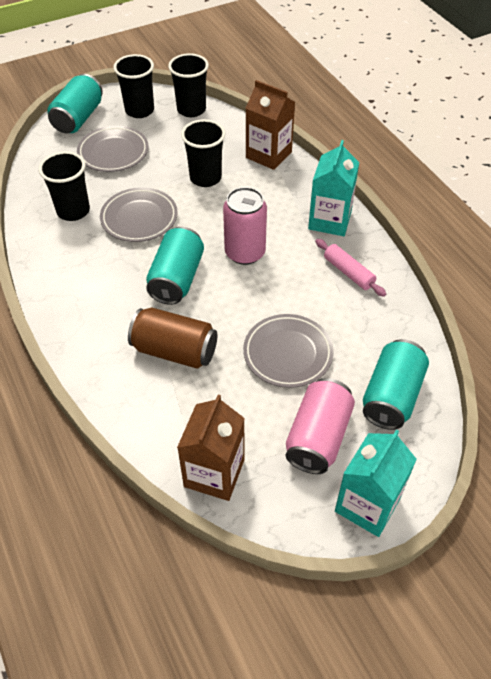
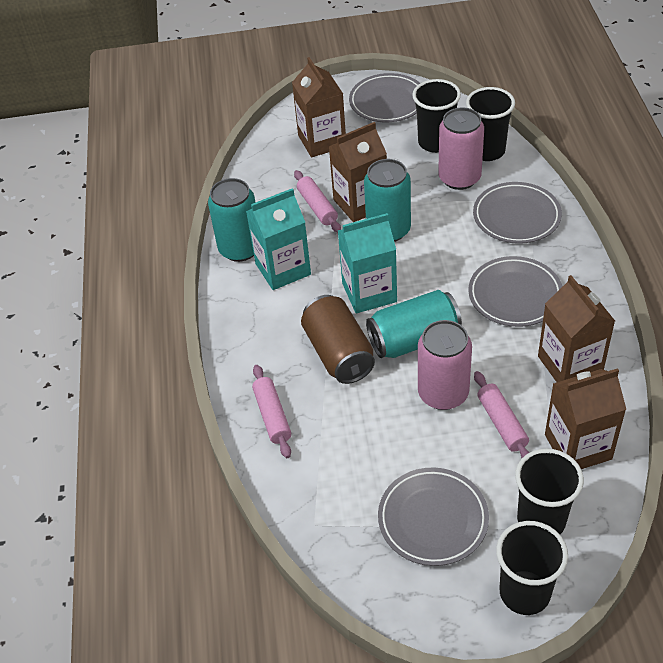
brown carton: [177,394,245,501] [246,80,295,170] = 2 -> [292,57,346,157] [329,122,387,222] [538,275,615,382] [545,368,626,469] = 4
grey plate: [77,126,149,172] [100,187,178,242] [243,314,334,388] = 3 -> [349,73,420,122] [378,468,489,566] [468,256,563,327] [473,182,562,244] = 4
pink rolling pin: [315,239,386,297] = 1 -> [252,365,291,458] [294,170,341,232] [474,371,530,458] = 3

